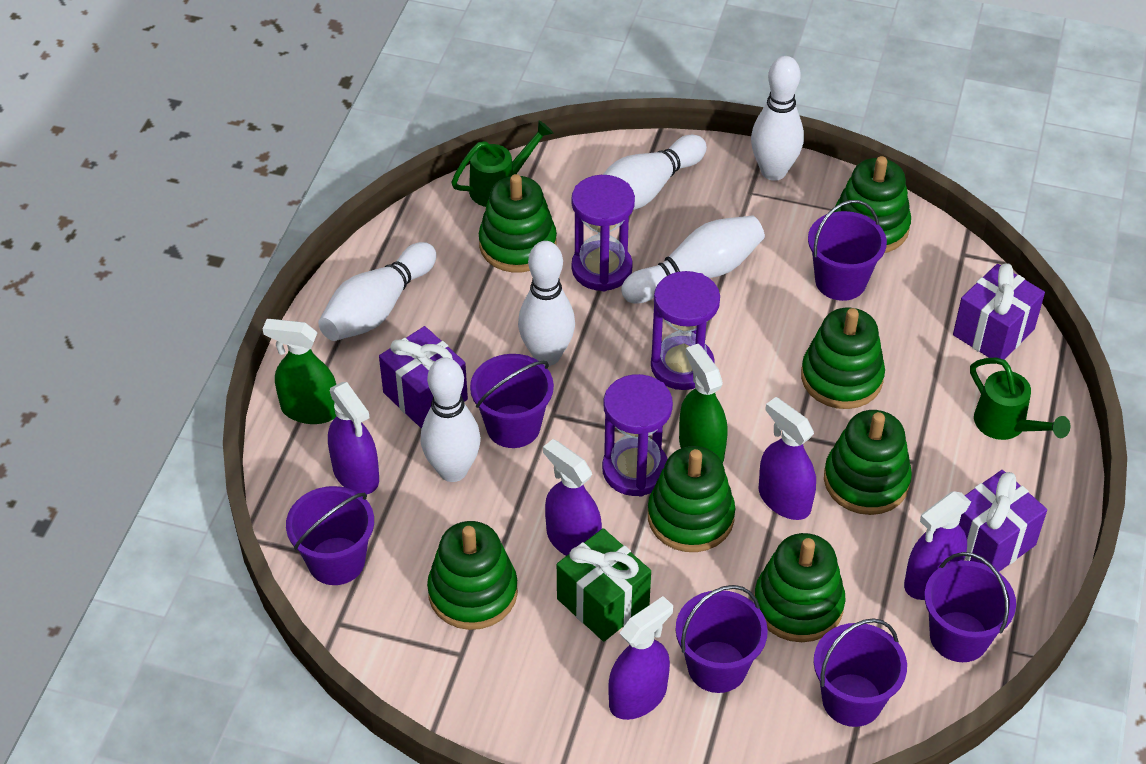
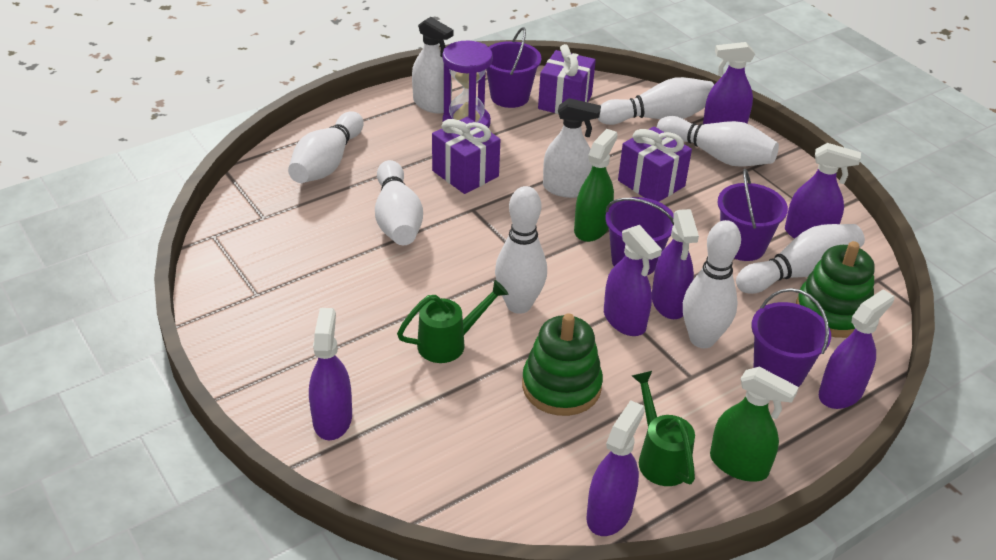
green gift: [557,528,651,642] = 1 -> none = 0
green stacking toy: [427,521,518,630] [479,174,557,272] [648,446,735,552] [754,533,846,642] [801,308,885,409] [824,410,912,515] [834,156,911,253] = 7 -> [522,313,603,416] [796,241,875,338] = 2
purple bucket: [286,486,374,585] [470,354,554,448] [676,585,768,693] [808,200,887,301] [814,618,907,727] [924,552,1016,662] = 6 -> [486,27,542,108] [605,197,674,275] [717,169,788,261] [751,288,831,387] = 4
purple hourglass: [571,175,635,291] [602,374,673,496] [651,271,720,390] = 3 -> [443,41,493,128] = 1
purple spray bottle: [328,382,379,494] [543,439,602,556] [608,596,673,720] [759,397,816,520] [904,491,971,600] = 5 -> [309,308,352,440] [586,400,645,536] [604,225,662,336] [652,209,699,319] [703,42,755,124] [785,143,861,239] [819,289,894,409] = 7
white bowling pin: [318,242,437,341] [421,357,481,482] [518,241,575,366] [603,134,707,210] [621,215,765,304] [751,56,804,181] = 6 -> [288,111,363,183] [375,160,423,245] [495,186,547,314] [598,77,714,125] [657,116,779,167] [683,220,741,348] [736,224,865,294] = 7
white spray bottle: none = 0 -> [412,17,453,114] [543,98,601,198] = 2

